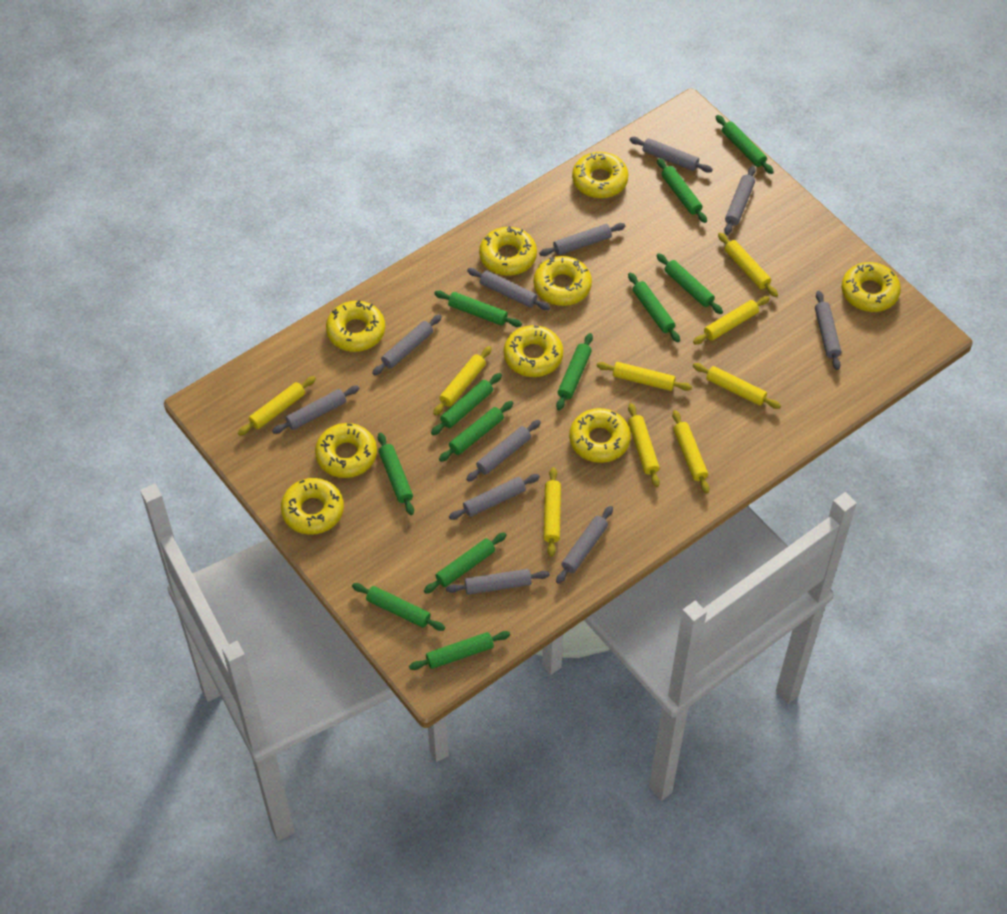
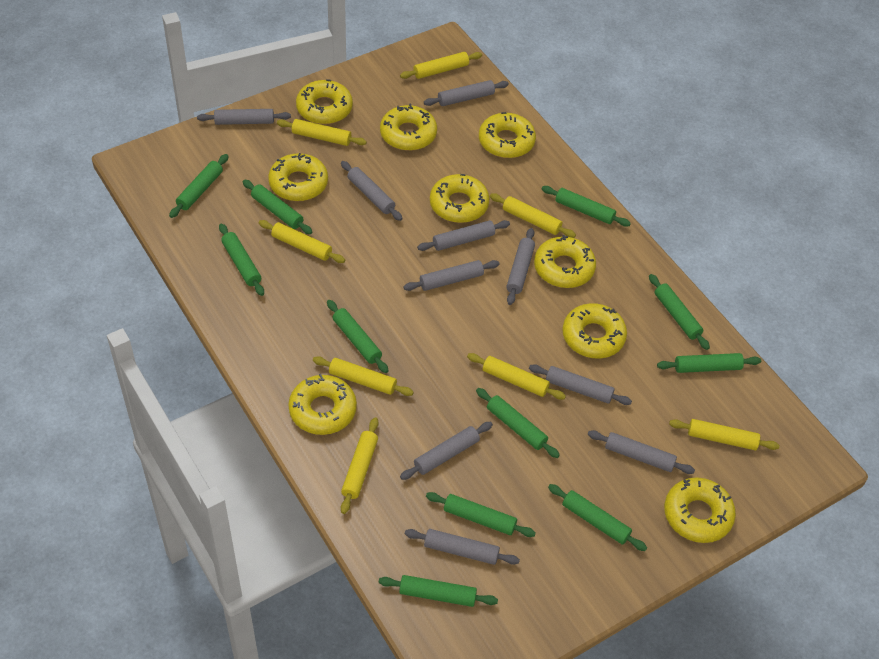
green rolling pin: [352,583,445,631] [378,433,414,515] [409,631,510,670] [424,532,507,593] [431,373,502,435] [434,290,522,327] [439,401,514,462] [556,333,593,410] [628,273,680,342] [656,253,723,314] [657,158,707,223] [716,115,774,174] = 12 -> [169,154,229,218] [219,224,264,296] [243,180,312,234] [327,300,388,373] [378,575,498,607] [426,492,536,537] [476,388,560,458] [542,186,631,227] [548,484,647,551] [649,274,710,350] [657,353,761,373] = 11
grey rolling pin: [272,386,359,434] [372,314,442,375] [446,569,550,595] [449,474,540,520] [466,420,541,481] [467,268,550,310] [539,223,625,256] [556,506,613,584] [629,137,713,173] [724,166,756,235] [815,291,841,370] = 11 -> [197,109,291,125] [341,161,403,221] [400,422,493,480] [403,260,499,291] [405,529,520,565] [417,220,510,251] [424,80,509,106] [506,228,535,305] [529,364,632,405] [588,430,695,474] = 10
yellow rolling pin: [238,376,316,436] [433,346,492,416] [544,467,561,557] [597,362,692,391] [628,403,660,487] [672,410,710,494] [693,296,770,344] [693,363,781,409] [718,233,778,297] = 9 -> [259,220,345,263] [277,119,367,146] [313,356,414,396] [341,417,379,514] [400,52,482,79] [467,353,566,400] [490,193,576,238] [669,419,780,450] = 8

